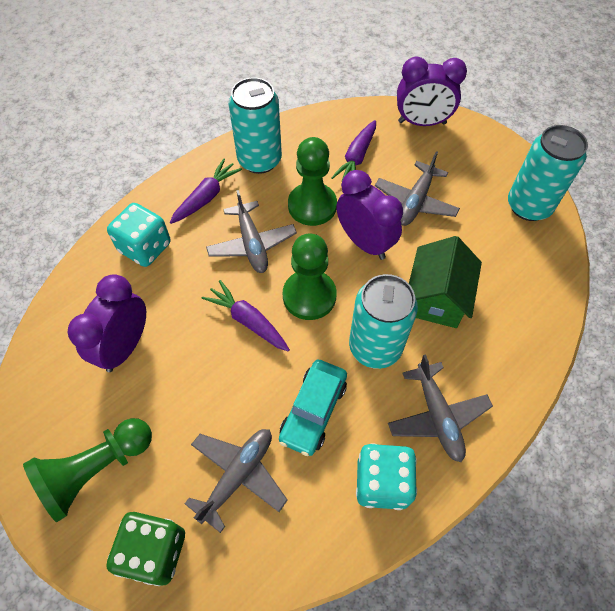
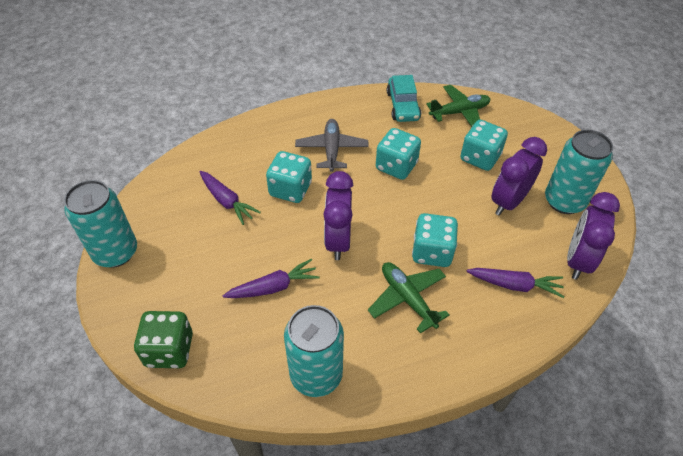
green house: [409,236,482,328] = 1 -> none = 0
green pawn: [23,418,152,522] [283,234,337,320] [288,137,337,226] = 3 -> none = 0
green plane: none = 0 -> [368,262,450,333] [426,85,490,127] = 2
grey plane: [185,429,288,533] [206,190,297,273] [375,151,460,226] [388,354,493,462] = 4 -> [295,119,369,172] = 1
turquoise dice: [107,203,171,267] [356,444,417,510] = 2 -> [266,151,312,203] [376,128,421,180] [412,213,458,267] [460,120,508,171] = 4

